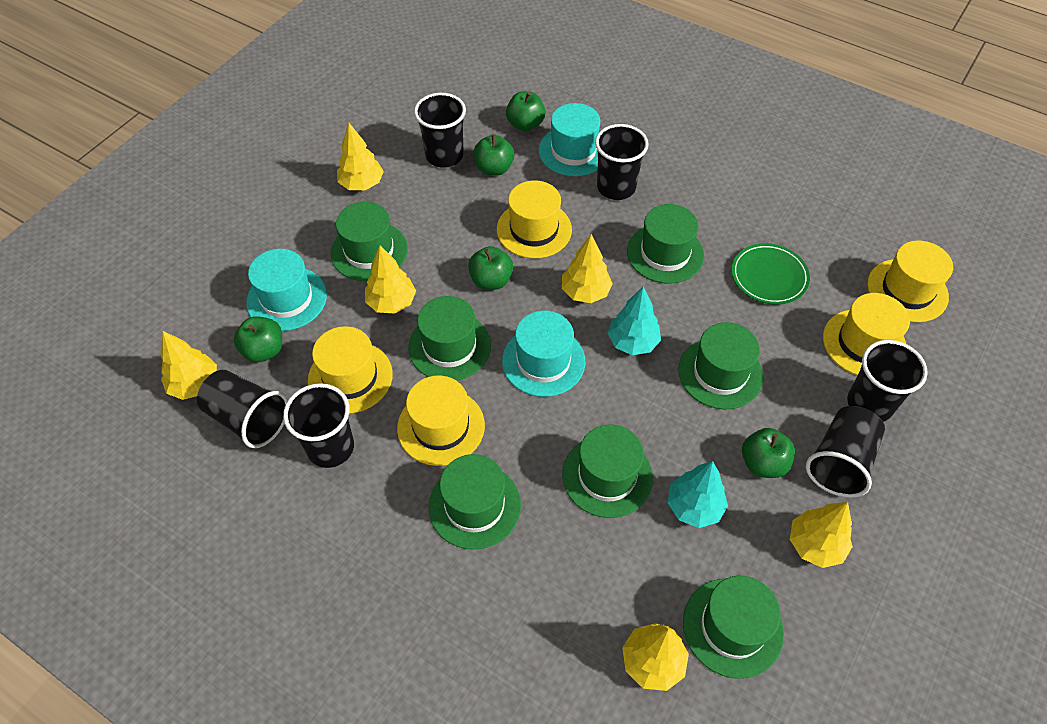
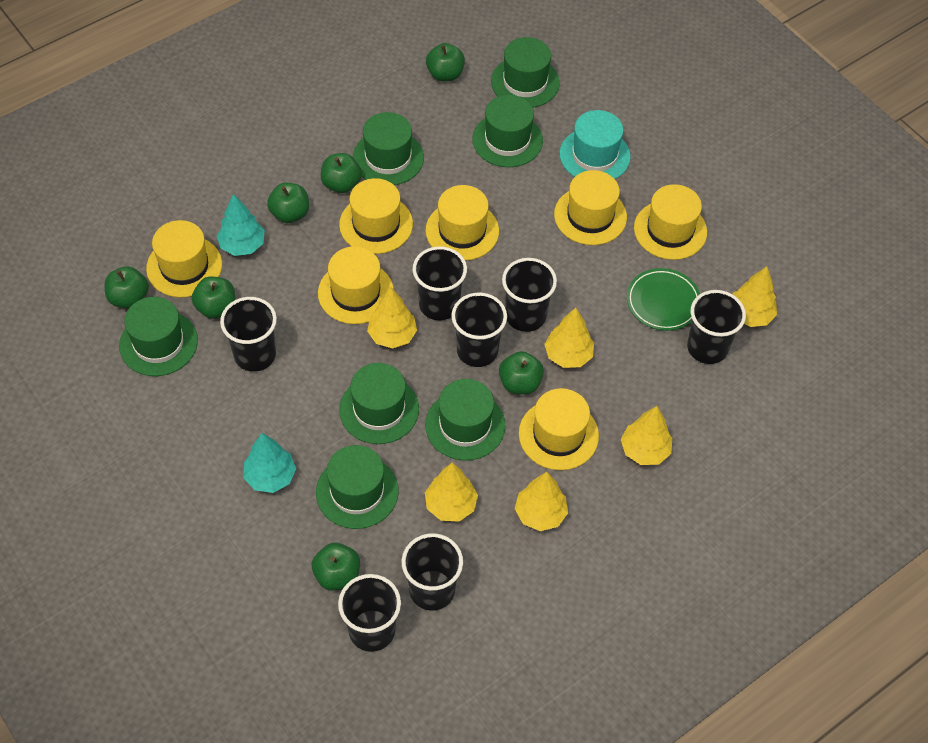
black cup: [197,370,288,448] [283,383,354,468] [414,93,466,168] [595,124,649,200] [806,406,885,498] [847,340,928,422] = 6 -> [220,297,277,372] [338,574,401,652] [402,533,463,611] [413,246,467,320] [451,292,507,367] [502,258,557,332] [687,290,746,364] = 7
green apple: [233,316,282,362] [468,246,513,290] [474,134,514,176] [506,91,545,131] [742,428,795,478] = 5 -> [105,266,149,308] [192,276,236,319] [267,183,309,223] [312,543,360,590] [321,153,362,193] [426,43,465,82] [499,351,544,395] = 7
turquoise hat: [246,249,327,331] [502,311,585,397] [538,103,600,176] = 3 -> [560,110,631,179] = 1
yellow hat: [308,326,393,413] [397,375,485,466] [497,180,572,259] [823,293,910,375] [867,240,953,322] = 5 -> [146,220,222,297] [318,246,394,324] [339,178,413,254] [426,185,499,261] [519,388,599,470] [554,170,627,245] [634,184,707,260] = 7

